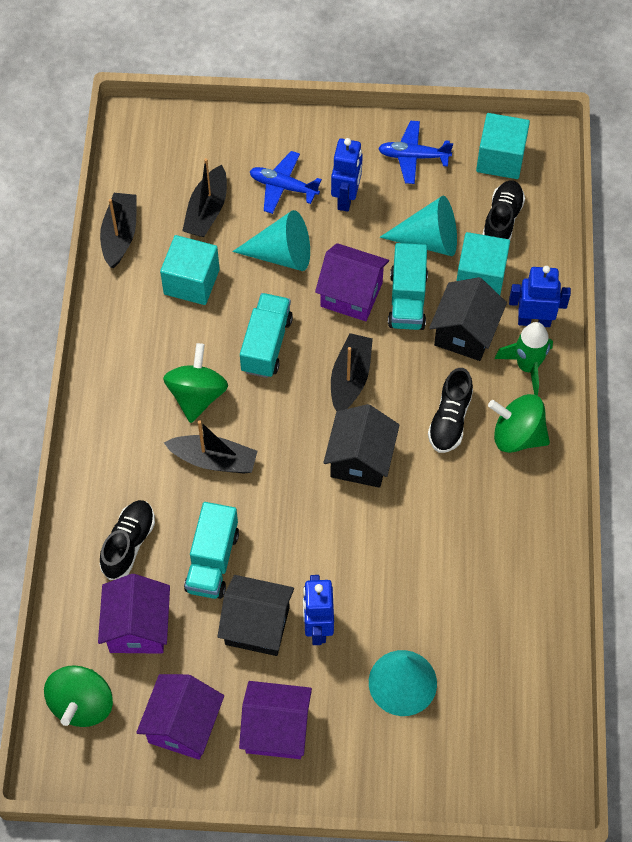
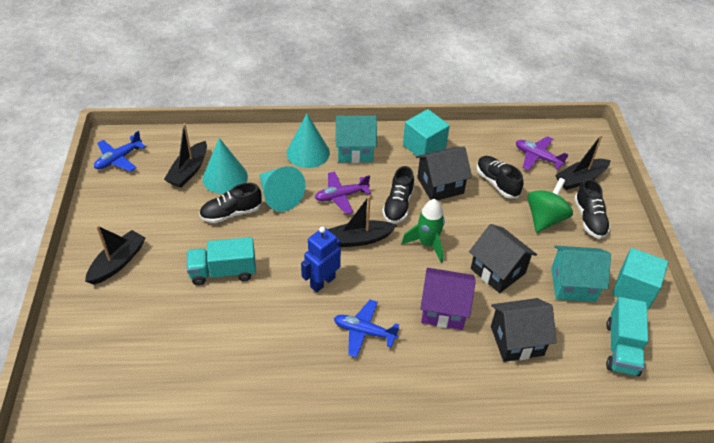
black shoe: [100,500,155,580] [428,368,473,453] [482,180,525,240] = 3 -> [199,183,262,223] [382,166,414,224] [476,156,523,199] [574,179,610,239] = 4
blue robot: [303,575,334,645] [331,138,363,212] [509,266,571,327] = 3 -> [301,227,341,292] = 1
green spinning top: [44,665,113,727] [163,343,228,423] [488,394,550,453] = 3 -> [527,178,573,233] = 1
purple house: [98,574,170,654] [136,674,224,760] [239,681,312,759] [315,243,389,321] = 4 -> [420,268,476,330] = 1
purple plane: none = 0 -> [315,171,371,214] [516,136,568,170] = 2
turquoise cube: [160,235,220,305] [456,232,510,295] [476,113,530,179] = 3 -> [403,109,450,156] [612,248,668,309] = 2
turquoise house: none = 0 -> [335,116,377,163] [551,246,611,302] = 2
turquoise truck: [184,502,239,599] [240,293,293,378] [388,243,428,330] = 3 -> [187,237,256,285] [606,297,648,376] = 2

